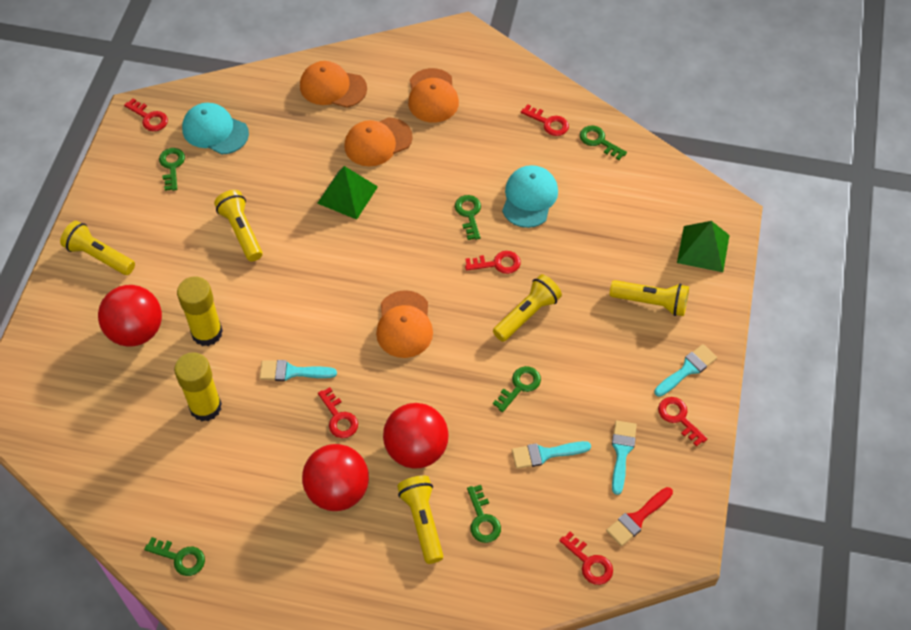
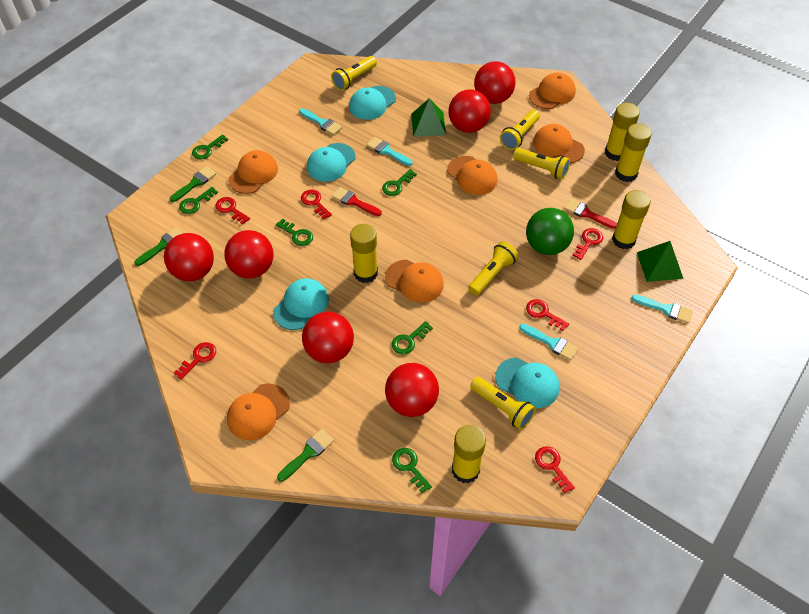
green ball: none = 0 -> [526,208,574,255] = 1
green brush: none = 0 -> [134,227,183,266] [170,166,216,202] [277,429,334,482] = 3
orange cap: [300,61,367,108] [344,117,413,166] [376,290,433,358] [408,68,459,123] = 4 -> [227,383,290,440] [229,150,278,194] [385,260,444,303] [447,156,498,195] [529,73,576,109] [533,124,585,163] = 6
red ball: [98,285,162,347] [302,444,369,511] [383,403,449,469] = 3 -> [164,233,214,281] [224,230,273,279] [302,312,354,363] [385,363,439,417] [448,89,491,133] [474,61,516,104] = 6
red brush: [606,487,673,546] = 1 -> [332,187,382,216] [564,198,617,229] = 2
turquoise cap: [182,103,249,155] [502,165,558,228] = 2 -> [273,278,329,330] [307,143,356,182] [349,86,396,120] [495,358,559,408] = 4
yellow glue stick: [174,352,222,421] [177,276,223,346] = 2 -> [350,224,378,283] [452,425,486,483] [605,103,640,161] [612,190,651,249] [615,123,651,182] = 5

